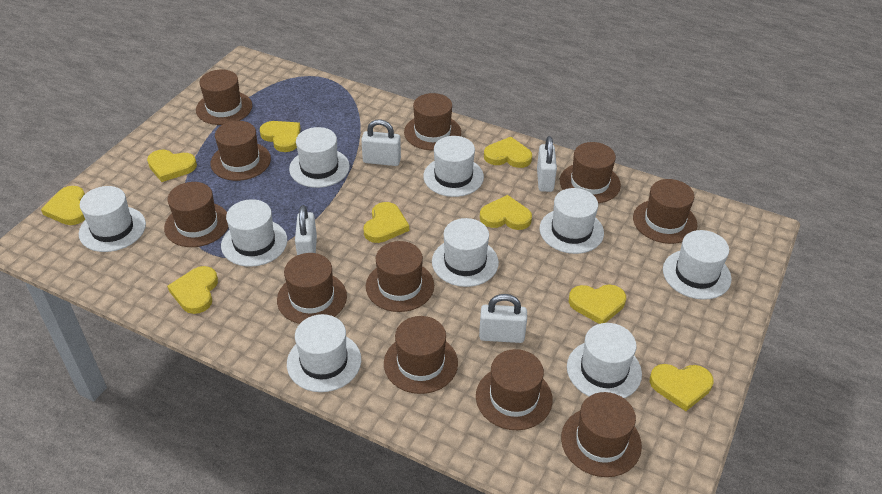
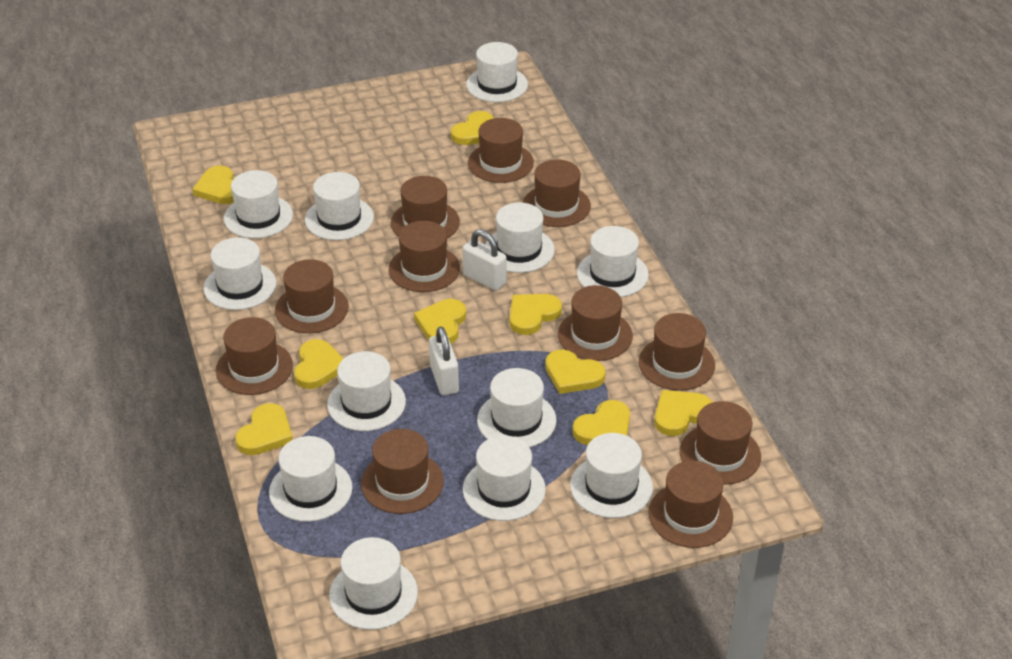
white hat: [79,186,146,252] [221,199,287,267] [287,314,361,392] [289,127,350,188] [423,136,484,197] [432,218,499,287] [539,188,604,254] [567,323,642,398] [663,230,732,300] = 9 -> [203,237,276,310] [224,170,293,238] [269,436,352,522] [305,172,374,240] [327,351,406,431] [329,537,418,630] [463,435,546,521] [466,42,528,102] [477,368,556,448] [485,202,555,273] [570,433,653,518] [577,226,649,297] = 12
white padlock: [295,205,317,255] [361,119,401,166] [479,294,527,343] [537,136,557,192] = 4 -> [429,326,459,395] [462,229,507,291] = 2

